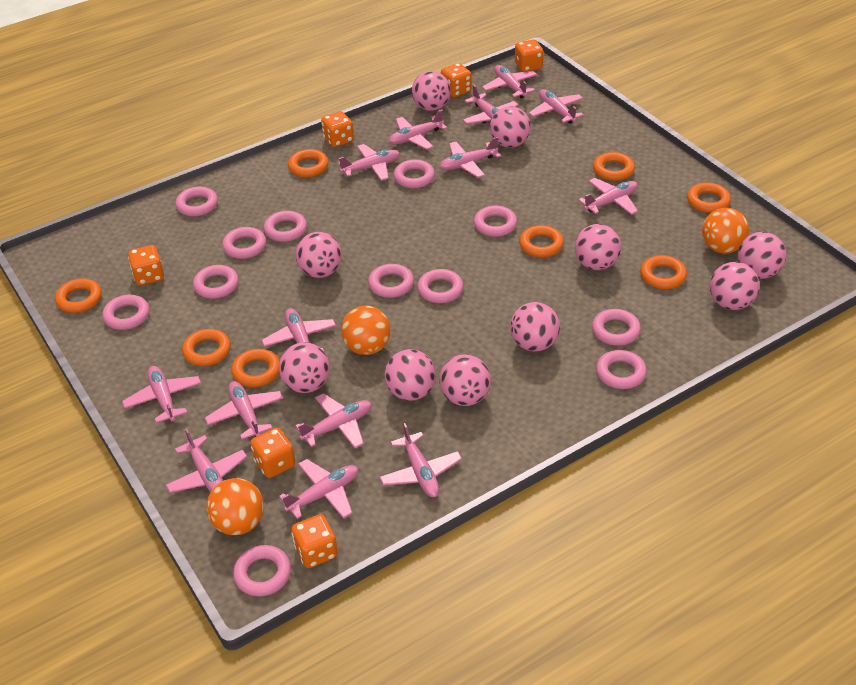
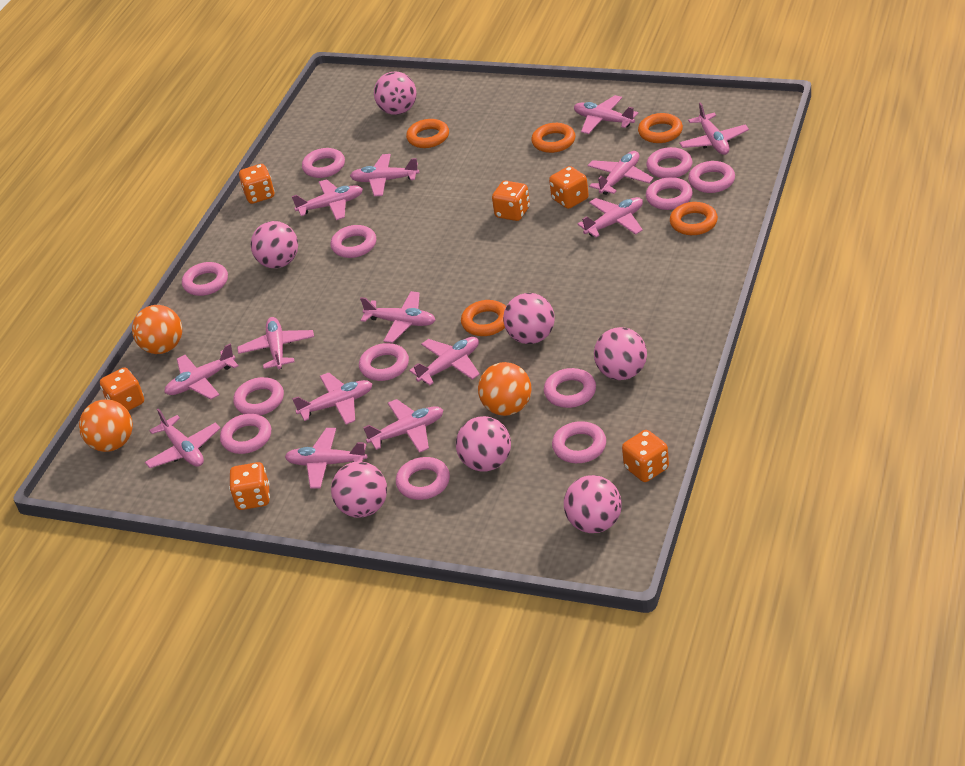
orange ring: [55,278,102,313] [182,329,231,366] [231,349,280,387] [288,149,329,177] [519,225,564,258] [593,152,635,181] [640,255,687,289] [687,182,731,213] = 8 -> [406,119,449,148] [461,300,506,336] [531,123,575,153] [638,113,683,143] [670,202,718,235] = 5
pink ball: [279,342,330,393] [296,232,342,278] [384,349,436,401] [412,71,451,111] [439,354,491,406] [490,106,531,148] [510,302,560,351] [575,224,621,270] [710,262,760,310] [738,232,786,279] = 10 -> [251,221,298,268] [331,461,387,518] [374,71,417,115] [456,416,511,472] [503,293,555,344] [564,475,622,533] [594,327,647,380] = 7

